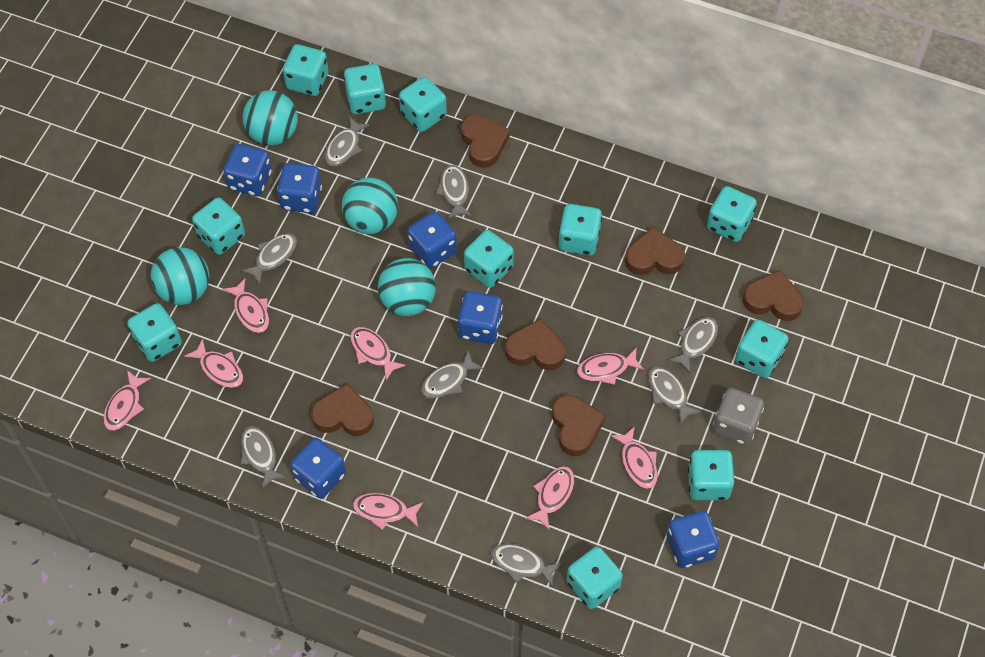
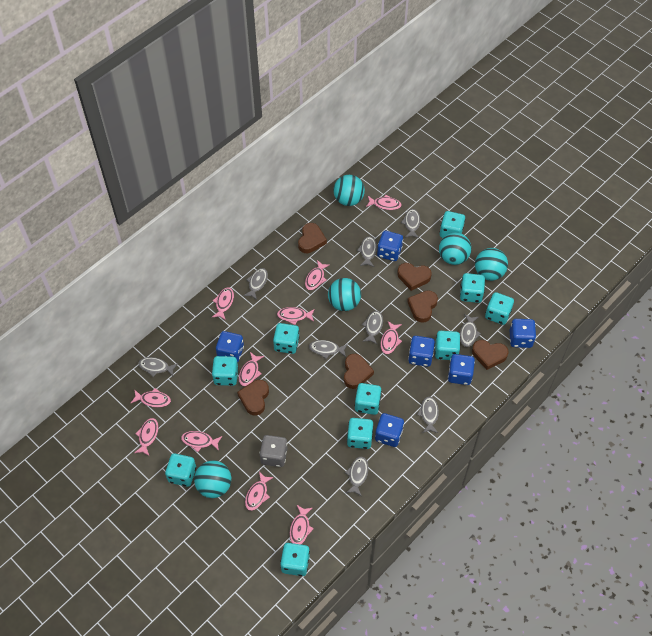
grey fish: [241,233,297,285] [241,426,287,489] [325,116,370,166] [421,351,484,398] [435,165,472,219] [491,544,562,587] [648,366,702,425] [668,317,718,373] = 8 -> [138,357,178,377] [243,268,268,300] [309,340,348,359] [345,457,368,496] [357,236,377,267] [362,311,383,344] [401,209,420,238] [417,397,439,433] [460,314,481,347] = 9
pink fish: [103,370,151,431] [184,339,243,388] [223,278,269,333] [350,327,406,381] [353,493,423,530] [525,466,574,530] [577,347,644,385] [611,426,658,489] = 8 -> [131,388,171,408] [134,418,158,456] [181,431,222,452] [212,287,234,320] [239,352,264,386] [245,472,274,511] [277,307,315,325] [290,505,314,545] [305,260,330,290] [366,195,402,210] [380,321,402,354] = 11
turquoise ball: [151,247,209,305] [243,90,298,145] [342,178,398,234] [378,258,436,316] = 4 -> [194,461,231,498] [328,278,361,311] [333,175,365,206] [439,232,471,265] [475,248,508,281] = 5
turquoise dice: [127,303,182,362] [192,197,245,255] [283,44,328,96] [344,64,386,114] [399,77,447,132] [464,230,514,288] [558,204,602,256] [567,547,623,609] [688,450,734,500] [707,186,757,242] [735,320,788,378] = 11 -> [165,453,196,487] [212,356,238,386] [273,323,300,354] [280,543,310,576] [347,418,373,449] [355,383,382,415] [435,331,460,360] [440,211,465,238] [460,273,485,303] [485,292,514,325] = 10

